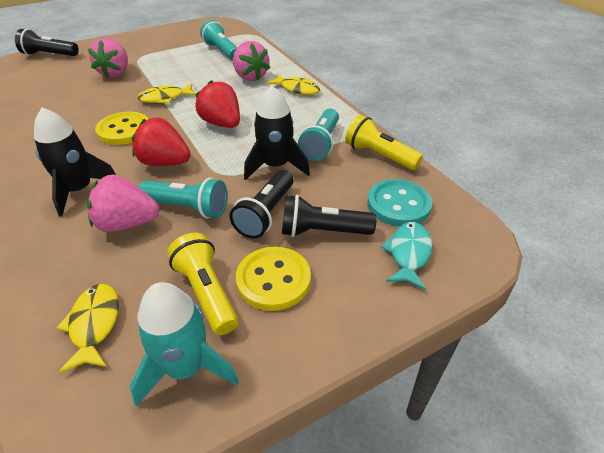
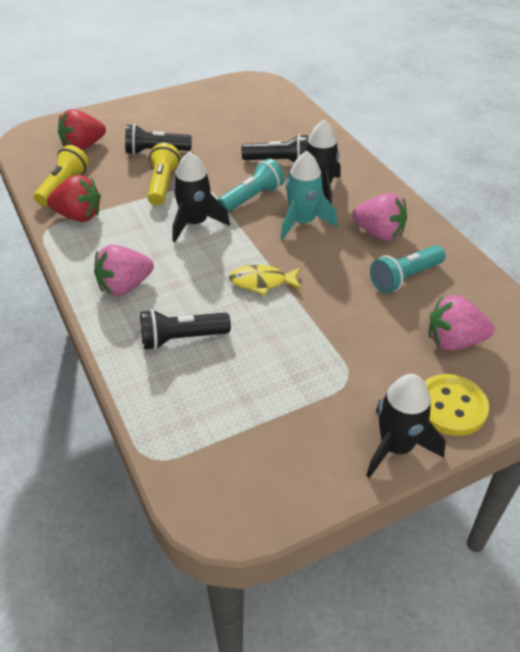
black rocket: [34,107,116,217] [244,86,310,180] = 2 -> [172,152,230,242] [288,120,340,205] [366,374,446,478] = 3
turquoise button: [367,179,432,226] = 1 -> none = 0
turquoise fish: [381,222,432,290] = 1 -> none = 0
turquoise flashlight: [139,178,227,218] [200,20,237,60] [298,109,339,161] = 3 -> [218,159,285,213] [370,245,445,293] = 2
yellow button: [95,112,148,145] [236,247,311,311] = 2 -> [424,374,489,436] = 1
yellow fish: [57,284,119,373] [137,83,196,104] [266,74,320,95] = 3 -> [229,265,301,296] = 1

